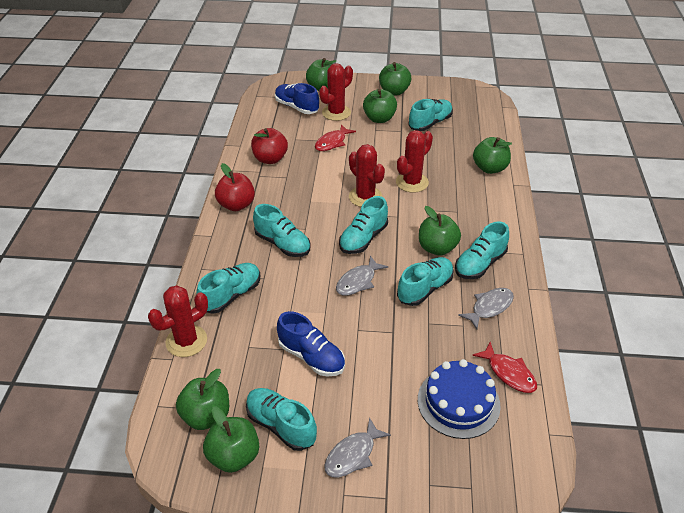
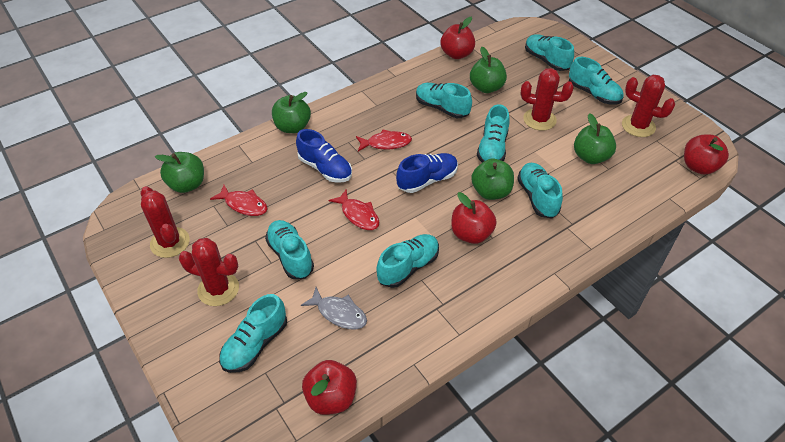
blue cake: [418,359,501,439] = 1 -> none = 0
green apple: [176,369,229,430] [203,406,259,473] [306,58,336,91] [363,89,397,123] [379,62,411,95] [419,206,461,255] [473,137,512,174] = 7 -> [155,152,204,193] [272,92,311,133] [470,47,507,93] [471,159,514,200] [574,113,616,164] = 5
grey fish: [325,417,391,477] [336,256,388,296] [458,288,514,329] = 3 -> [301,287,367,330] = 1
red apple: [215,163,255,211] [251,128,288,164] = 2 -> [302,360,357,415] [440,17,475,59] [451,192,497,244] [684,135,729,175] = 4
red fish: [315,124,356,151] [472,342,537,393] = 2 -> [210,185,268,216] [328,190,379,230] [356,129,412,152] = 3
turquoise shoe: [196,263,260,314] [246,388,317,451] [253,204,311,257] [339,196,388,254] [397,257,454,306] [408,99,453,131] [455,221,509,279] = 7 -> [219,294,287,373] [265,220,314,279] [376,234,439,288] [416,83,472,118] [477,104,509,163] [517,163,563,219] [525,34,574,71] [569,57,624,105] = 8

